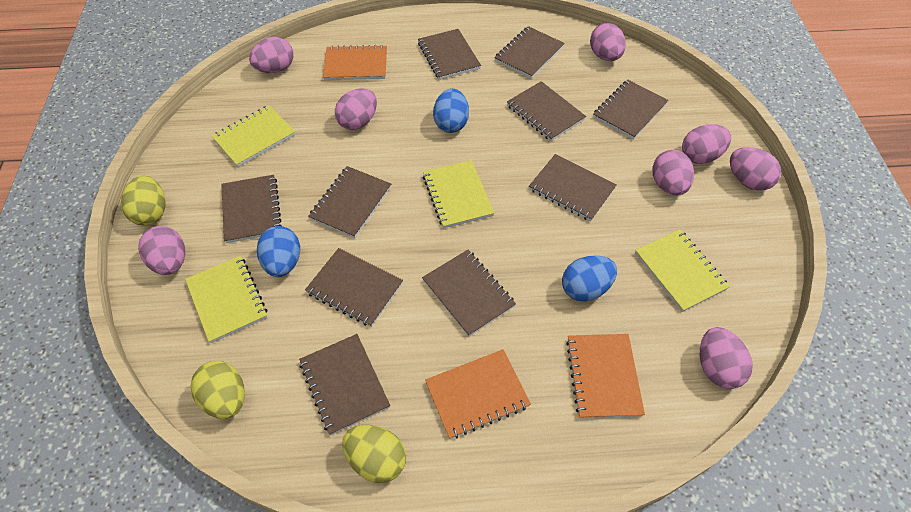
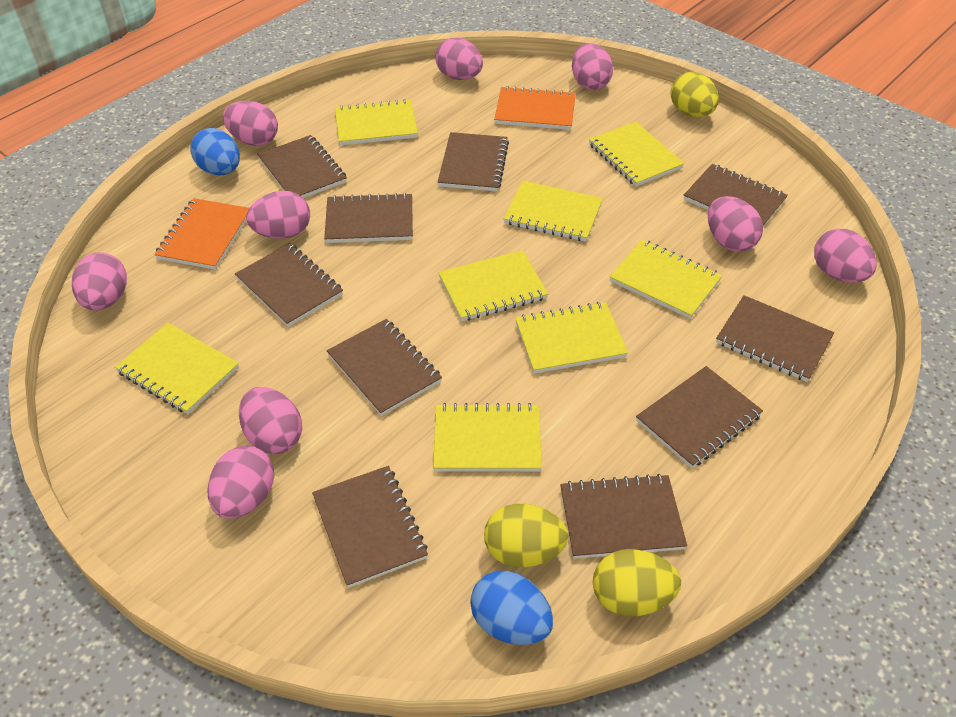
blue egg: [257,226,300,277] [433,88,469,133] [562,255,617,302] = 3 -> [191,128,240,175] [470,571,553,645] = 2
orange notebook: [323,45,387,80] [425,349,531,439] [566,334,645,418] = 3 -> [154,198,249,270] [494,86,576,130] = 2
pink egg: [138,226,185,275] [249,37,294,73] [335,88,377,130] [590,23,626,61] [652,150,694,195] [682,124,731,164] [700,327,753,389] [730,147,782,191] = 8 -> [72,252,127,310] [207,446,274,519] [223,101,278,146] [239,387,302,454] [246,191,310,239] [435,38,483,80] [572,43,613,90] [708,196,763,252] [814,229,877,282] = 9
yellow notebook: [185,256,268,343] [212,105,296,167] [423,160,494,228] [635,229,730,312] = 4 -> [115,323,239,414] [335,99,418,145] [433,403,542,472] [438,250,548,321] [503,181,603,242] [515,302,628,374] [589,121,684,187] [609,240,722,319] = 8

